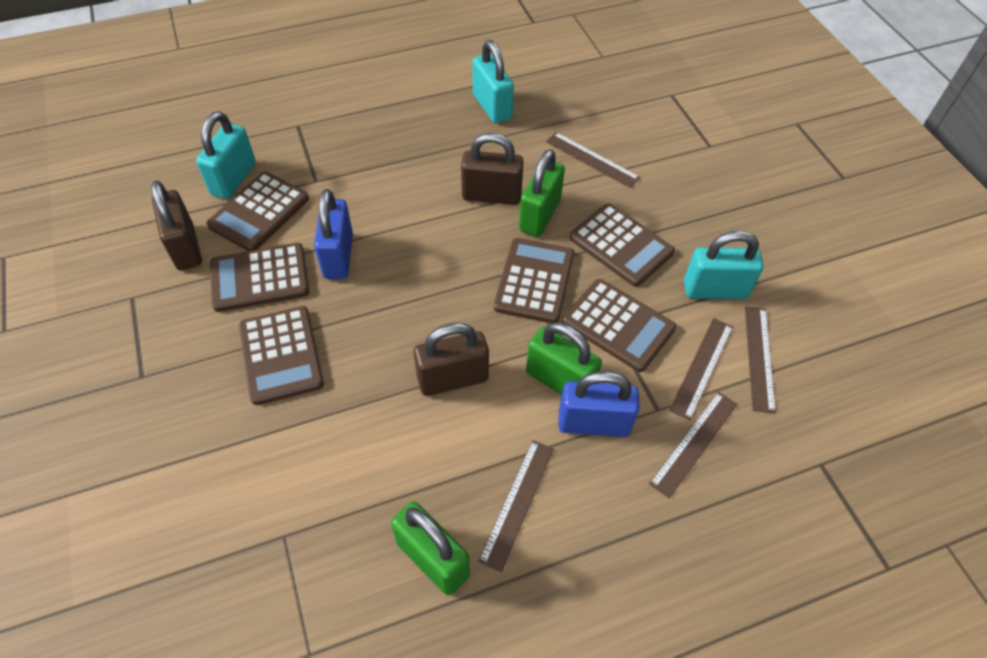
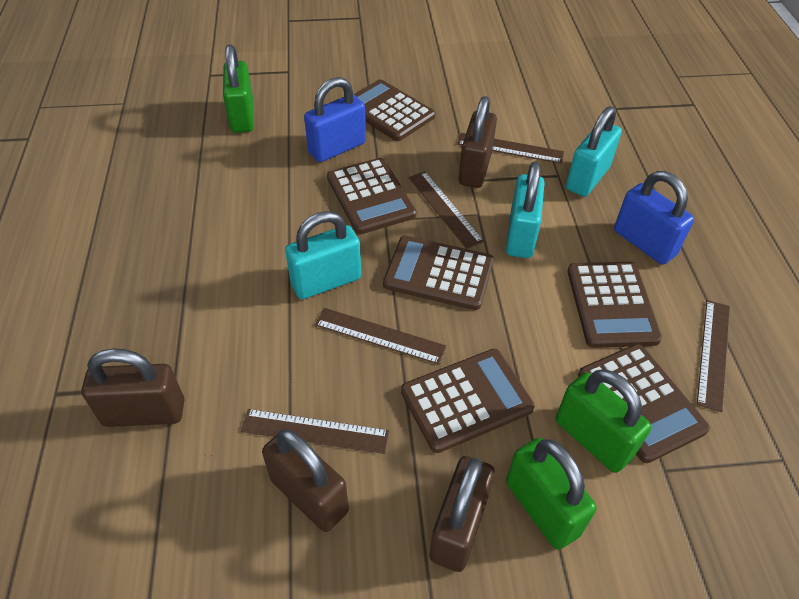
brown padlock: [151,180,202,271] [414,323,489,396] [461,133,524,205] = 3 -> [82,348,185,427] [262,429,349,532] [430,456,495,572] [459,96,497,188] = 4

